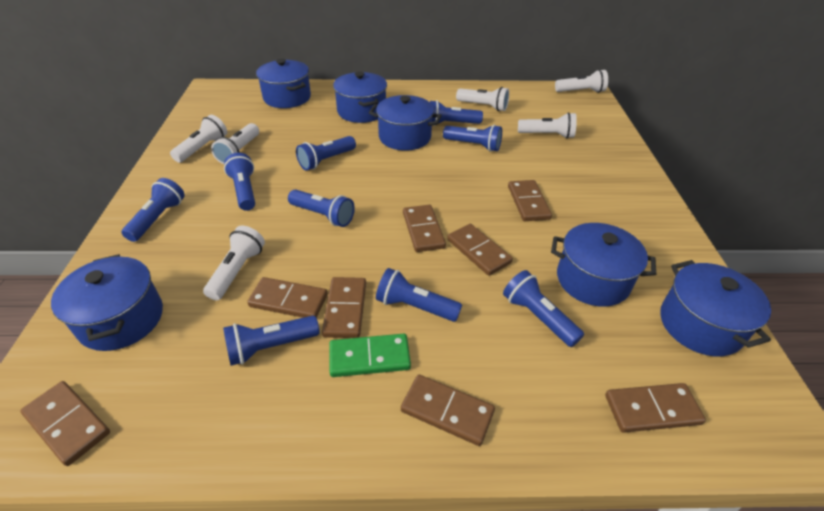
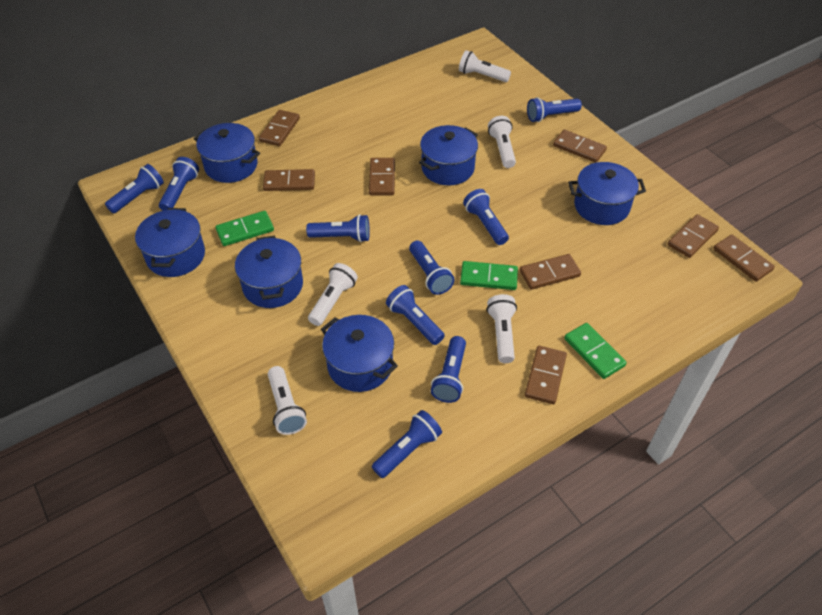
green domino: [330,334,411,377] = 1 -> [216,211,274,246] [460,261,518,290] [565,323,627,379] = 3
white flashlight: [170,115,227,163] [203,226,265,300] [211,123,259,164] [456,87,509,111] [518,112,577,139] [555,69,608,93] = 6 -> [268,366,307,435] [308,263,358,326] [459,50,511,82] [487,294,517,363] [488,116,516,168] = 5

